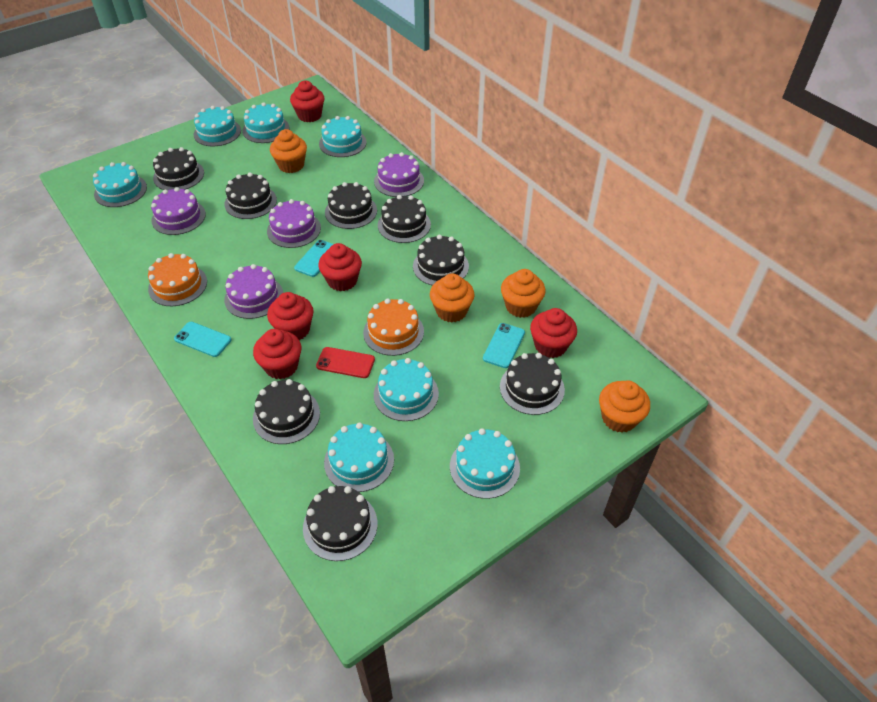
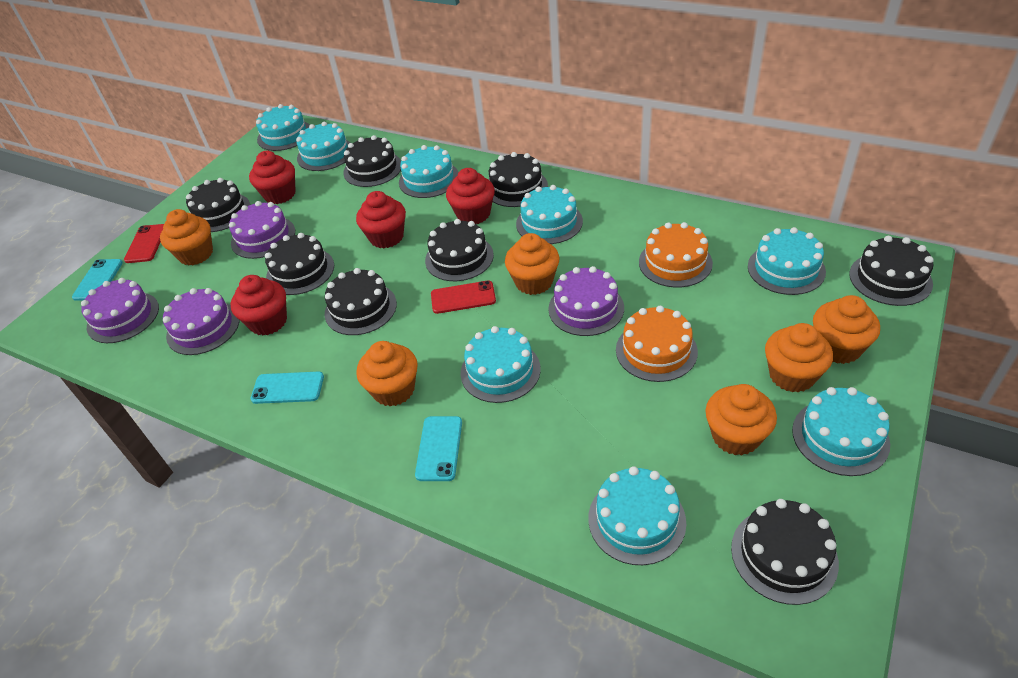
orange cupcake: [270,129,307,173] [430,273,475,322] [501,269,546,318] [599,381,650,433] = 4 -> [160,209,213,265] [356,341,418,407] [505,233,559,295] [706,384,777,456] [765,323,833,393] [813,295,880,364] = 6
red cupcake: [253,329,301,379] [267,292,313,340] [290,81,324,122] [318,243,362,291] [530,308,577,358] = 5 -> [231,275,287,335] [249,151,296,204] [356,191,406,248] [446,168,495,224] = 4
red phone: [316,347,375,378] = 1 -> [124,224,164,263] [431,281,496,314] = 2
turquoise cake: [93,162,147,207] [194,106,241,146] [242,102,289,143] [319,116,367,157] [324,422,394,492] [374,358,439,421] [450,428,520,499] = 7 -> [256,104,310,151] [296,122,350,171] [399,145,458,198] [461,326,541,403] [516,185,583,244] [588,466,686,565] [748,227,826,295] [792,387,890,476] = 8

